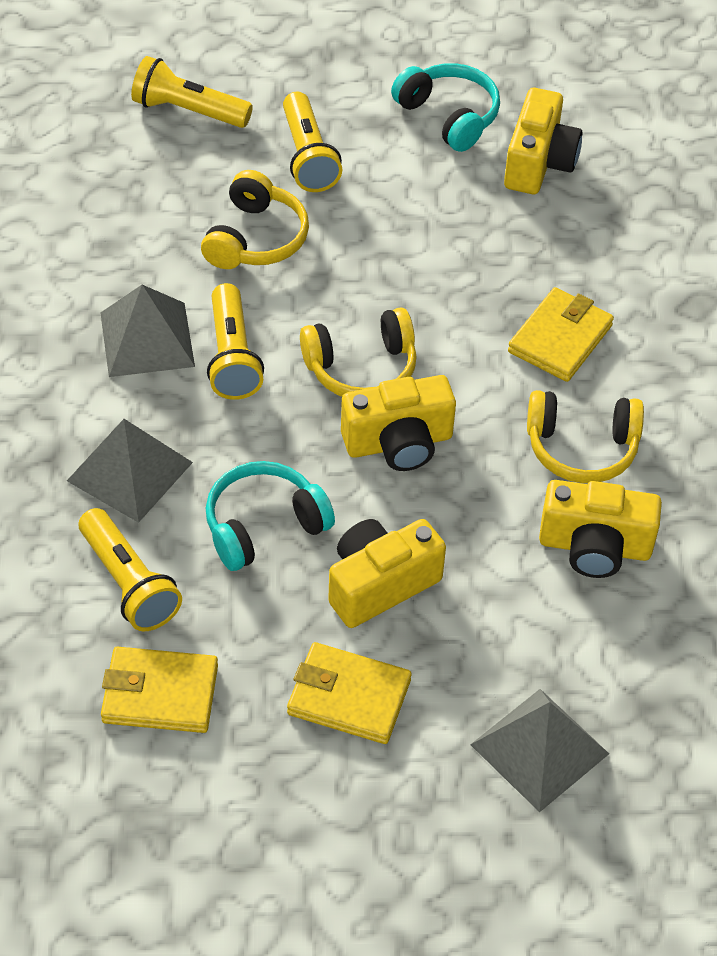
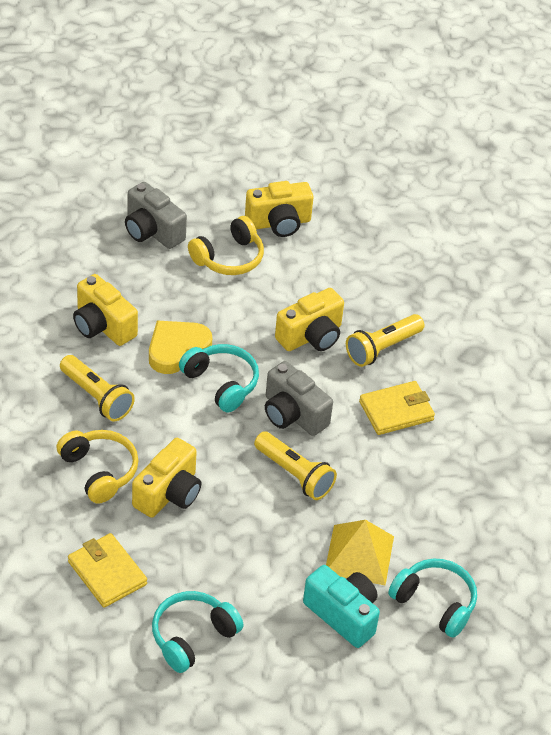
grey camera: none = 0 -> [125,182,187,249] [265,361,333,436] = 2
grey pyramid: [67,419,193,523] [100,285,195,377] [470,689,609,812] = 3 -> none = 0
turquoise camera: none = 0 -> [303,565,380,648] = 1
turquoise headphones: [206,461,335,571] [391,63,500,152] = 2 -> [152,591,243,673] [179,344,259,413] [388,559,477,638] = 3
yellow flashlight: [79,508,182,632] [131,56,253,128] [207,283,264,400] [283,92,342,192] = 4 -> [60,355,135,422] [254,431,337,500] [346,314,424,367] = 3
yellow headphones: [201,170,309,269] [300,308,417,397] [527,390,644,483] = 3 -> [57,430,138,504] [188,216,264,275] = 2
yellow heart: none = 0 -> [149,320,212,374] = 1
yellow pyramid: none = 0 -> [326,520,394,585] = 1
yellow wallet: [101,647,218,733] [287,642,411,744] [508,287,614,382] = 3 -> [68,533,147,608] [359,381,435,435] = 2

